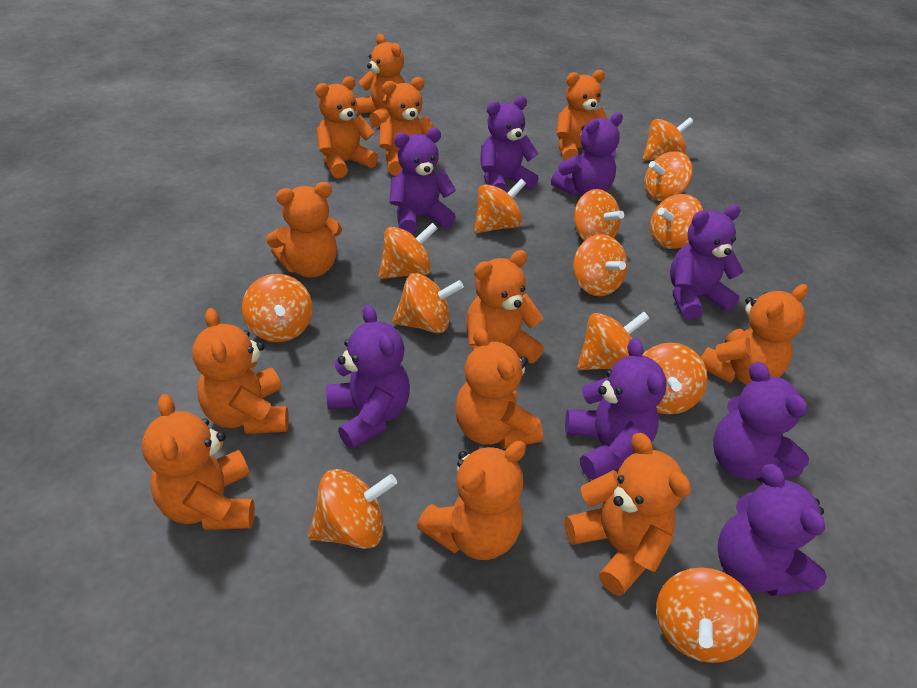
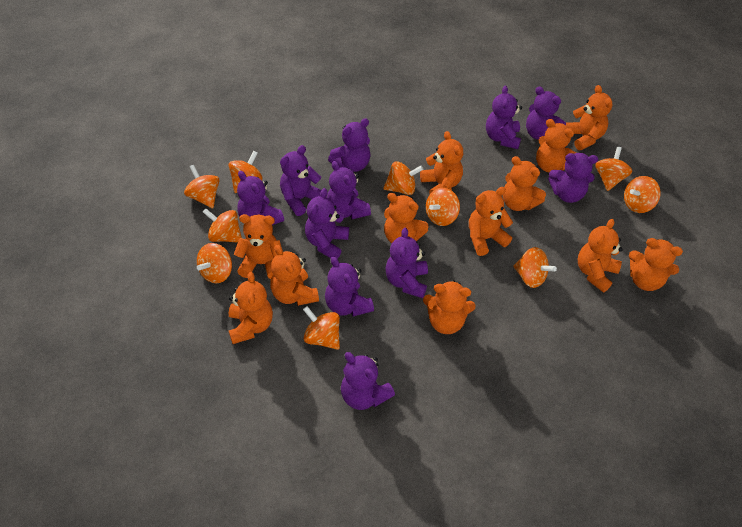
orange spinning top: [242,274,313,342] [308,469,397,549] [379,223,438,279] [392,273,464,333] [474,179,526,233] [573,234,628,296] [574,189,624,241] [577,312,650,370] [642,343,708,415] [643,117,693,161] [644,151,693,201] [650,194,703,249] [656,567,758,663] = 13 -> [184,165,219,208] [197,243,232,283] [203,208,242,243] [229,151,263,193] [303,306,340,350] [383,161,423,195] [426,188,460,226] [513,247,557,288] [595,147,632,191] [624,176,661,213] = 10
purple teddy bear: [326,305,410,449] [389,128,456,234] [480,96,538,192] [551,112,623,197] [565,338,667,480] [670,205,744,319] [713,362,809,483] [717,464,827,596] = 8 -> [237,171,284,225] [280,145,321,216] [305,188,349,259] [325,256,374,317] [327,161,371,219] [328,118,371,172] [341,352,395,410] [386,228,428,298] [486,86,522,149] [526,86,566,140] [548,153,598,203] = 11

